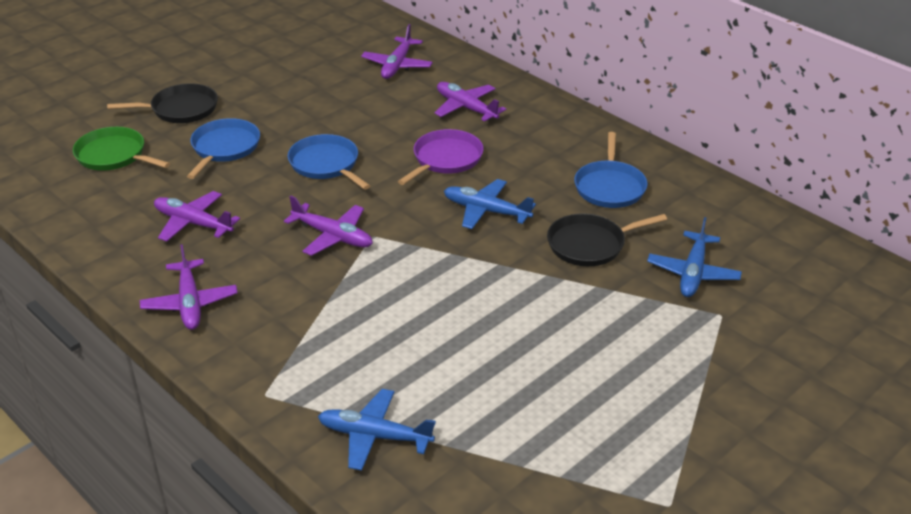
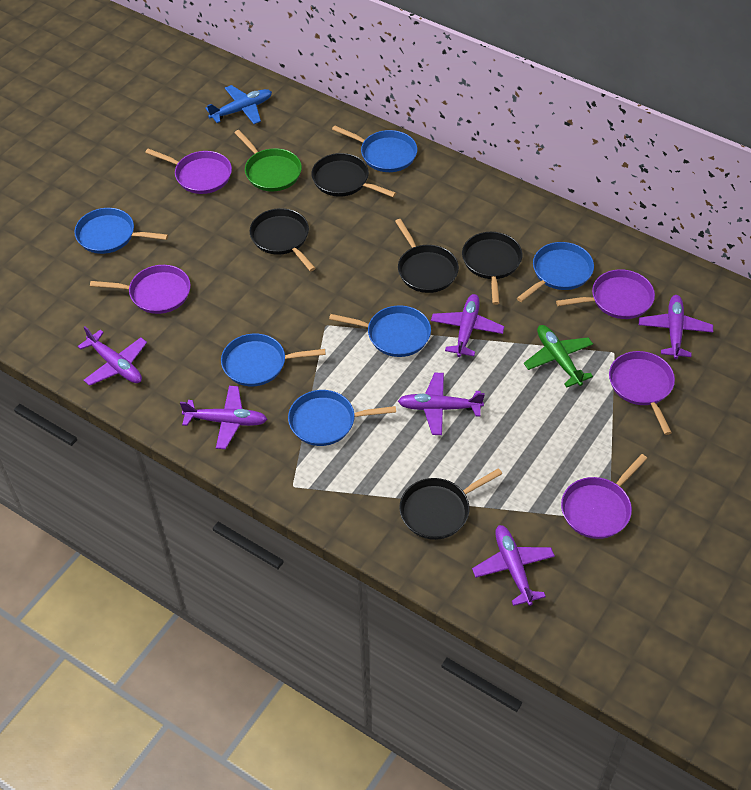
black pan: [107,83,218,123] [547,213,667,266] = 2 -> [250,208,316,271] [311,153,396,197] [395,219,459,293] [399,468,502,540] [462,232,523,305] = 5
blue pan: [187,118,260,179] [288,134,370,190] [574,132,648,208] = 3 -> [74,208,168,254] [221,334,325,386] [288,390,396,446] [329,305,431,357] [332,125,417,172] [517,242,594,302] = 6
blue plane: [318,389,436,471] [444,179,536,229] [647,217,742,297] = 3 -> [205,85,272,124] = 1
green plane: none = 0 -> [524,325,593,387] = 1
purple pan: [398,129,483,185] = 1 -> [90,265,191,314] [145,149,232,194] [556,269,655,319] [561,454,648,539] [609,351,675,435] = 5
purple plane: [140,244,237,330] [154,191,240,242] [284,196,373,256] [361,24,433,79] [434,82,506,121] = 5 -> [78,326,147,386] [180,386,267,449] [398,373,485,435] [431,294,505,357] [472,525,555,606] [639,295,713,359] = 6

